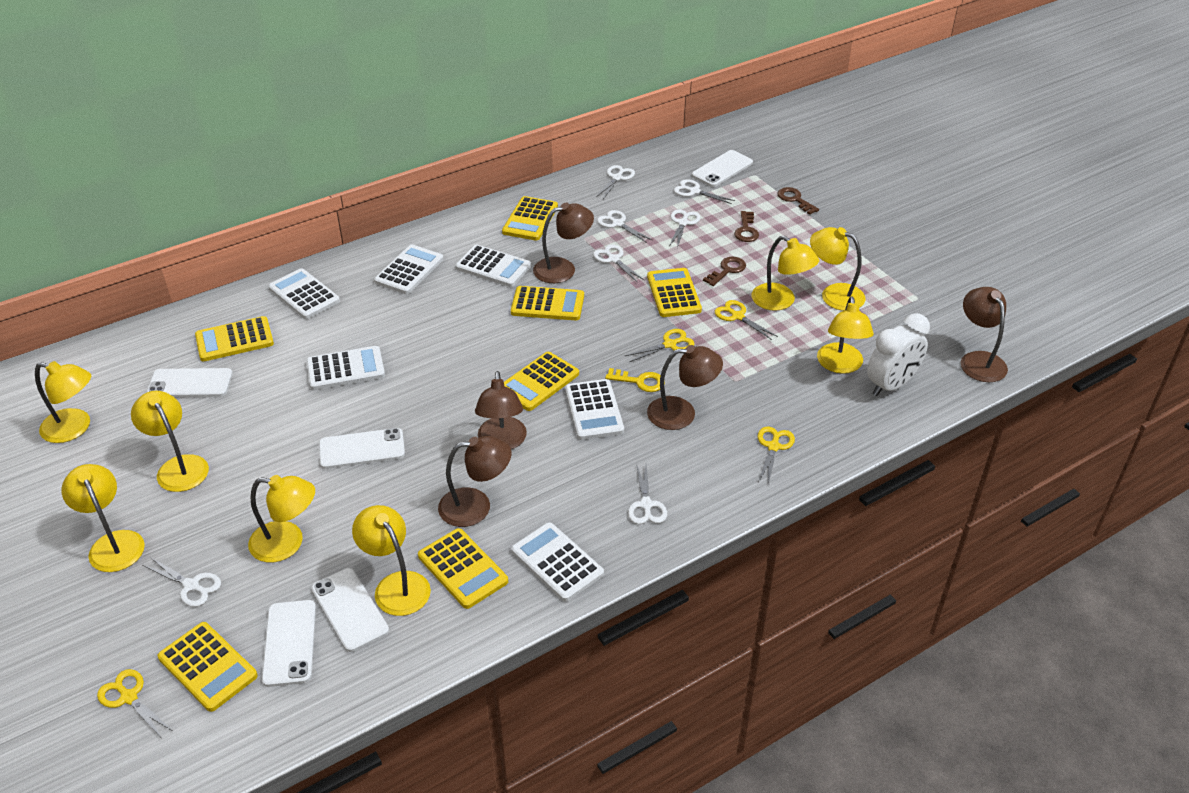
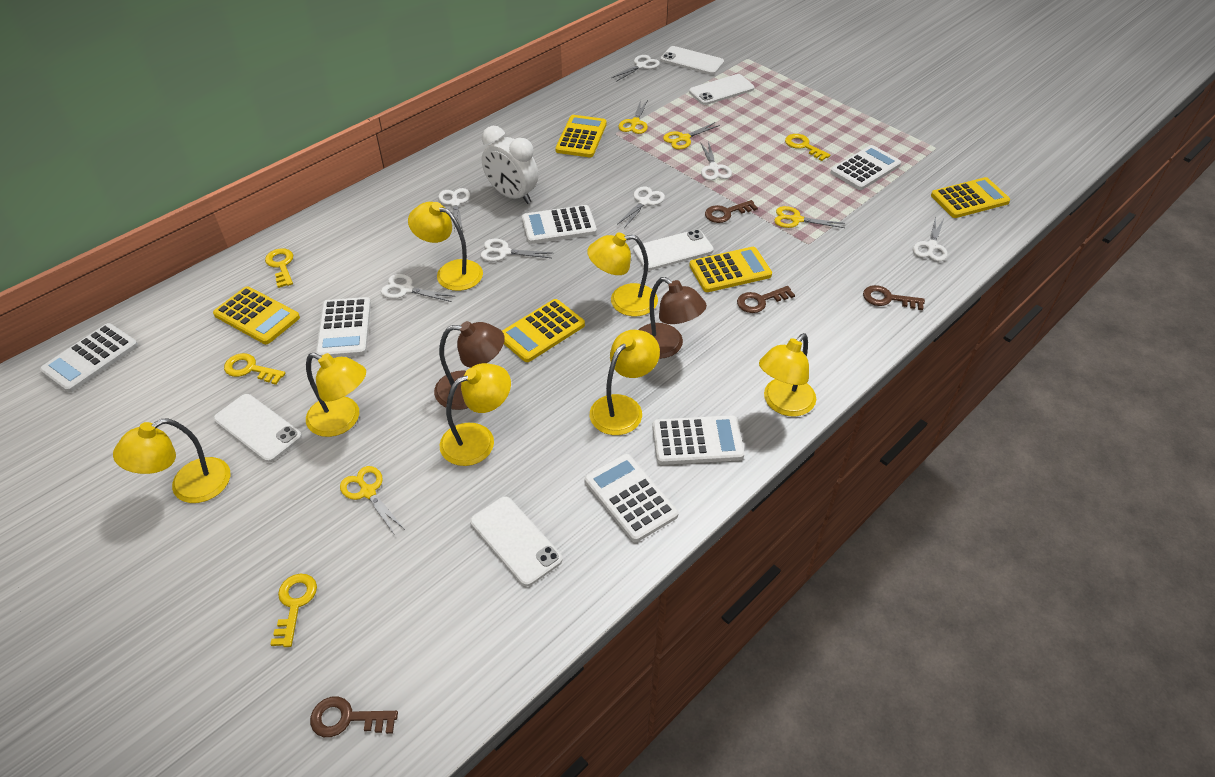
brown key: [703,257,746,286] [734,211,759,242] [777,187,819,215] = 3 -> [310,696,398,737] [705,200,758,223] [737,286,795,313] [863,285,925,310] = 4
brown lamp: [438,436,511,527] [475,371,527,449] [533,203,594,283] [647,345,723,430] [961,287,1008,382] = 5 -> [434,321,505,410] [639,277,707,359] = 2
yellow calculator: [158,622,258,712] [195,316,274,361] [418,528,508,609] [502,196,558,241] [504,352,579,411] [511,286,584,320] [647,268,702,317] = 7 -> [213,287,300,344] [502,299,585,362] [555,115,607,157] [689,247,772,292] [931,177,1010,218] = 5
yellow key: [605,368,665,392] = 1 -> [224,353,286,385] [265,248,293,288] [270,574,317,647] [785,134,830,161] = 4
yellow lamp: [35,361,91,443] [61,464,145,572] [131,391,209,492] [248,475,315,562] [352,505,431,616] [752,236,819,311] [810,227,866,311] [817,296,874,374] = 8 -> [113,418,230,503] [306,353,366,437] [408,202,483,291] [440,363,511,466] [587,233,658,316] [590,330,660,435] [759,333,816,416] = 7

